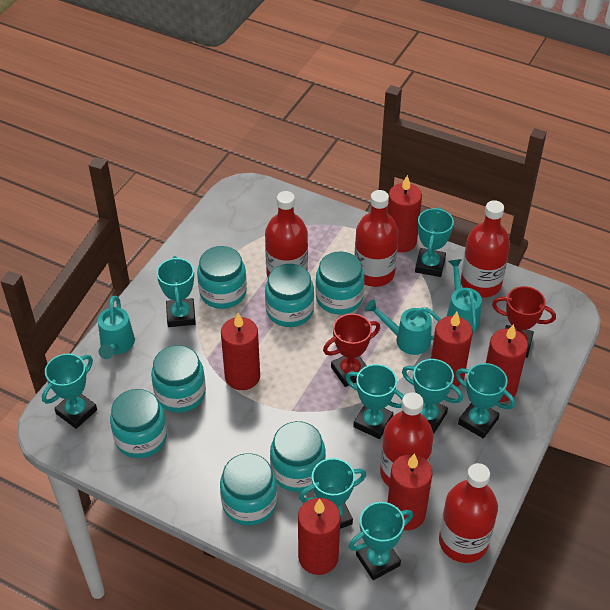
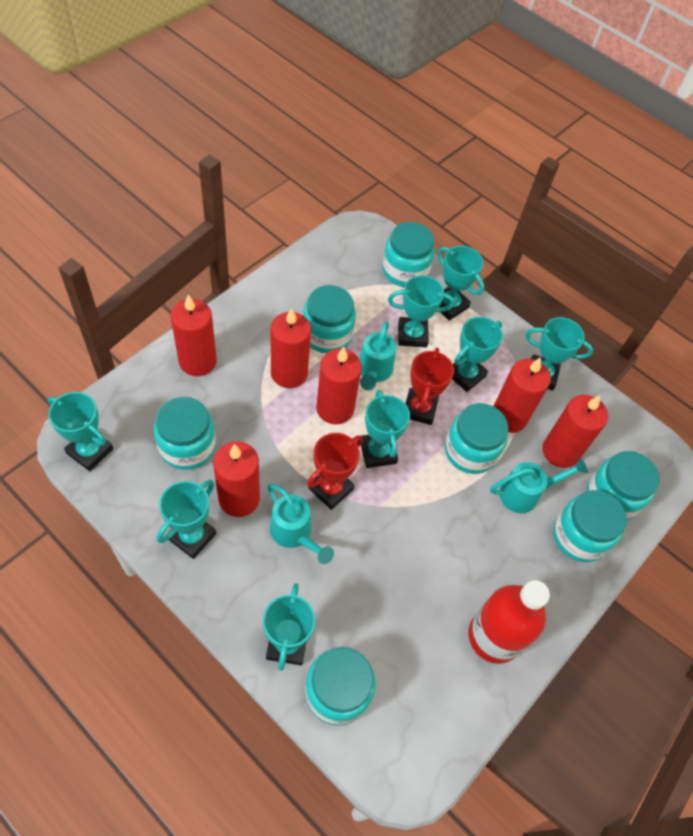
red bottle: [265,191,308,277] [354,190,399,287] [380,392,434,486] [439,463,498,563] [461,200,510,298] = 5 -> [469,580,550,664] = 1

